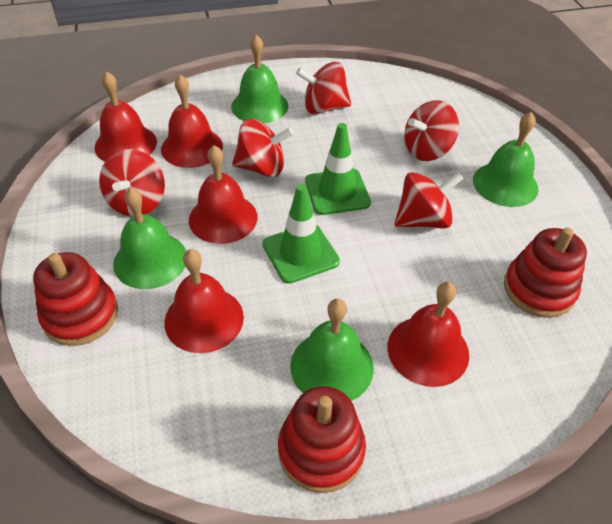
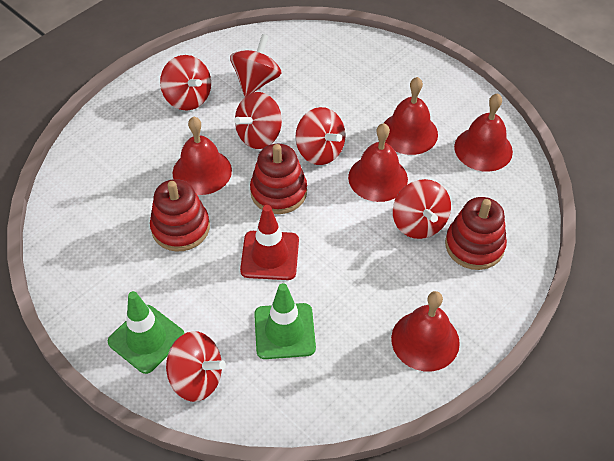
green bell: [113,188,186,289] [231,35,288,124] [290,299,374,401] [473,112,539,207] = 4 -> none = 0
red spinning top: [99,149,165,217] [232,119,294,177] [296,62,351,114] [394,172,464,229] [404,100,459,161] = 5 -> [160,55,211,110] [166,331,226,402] [230,34,281,97] [234,92,282,149] [295,107,346,165] [393,179,451,239] = 6
red traffic cone: none = 0 -> [240,205,299,280] = 1

